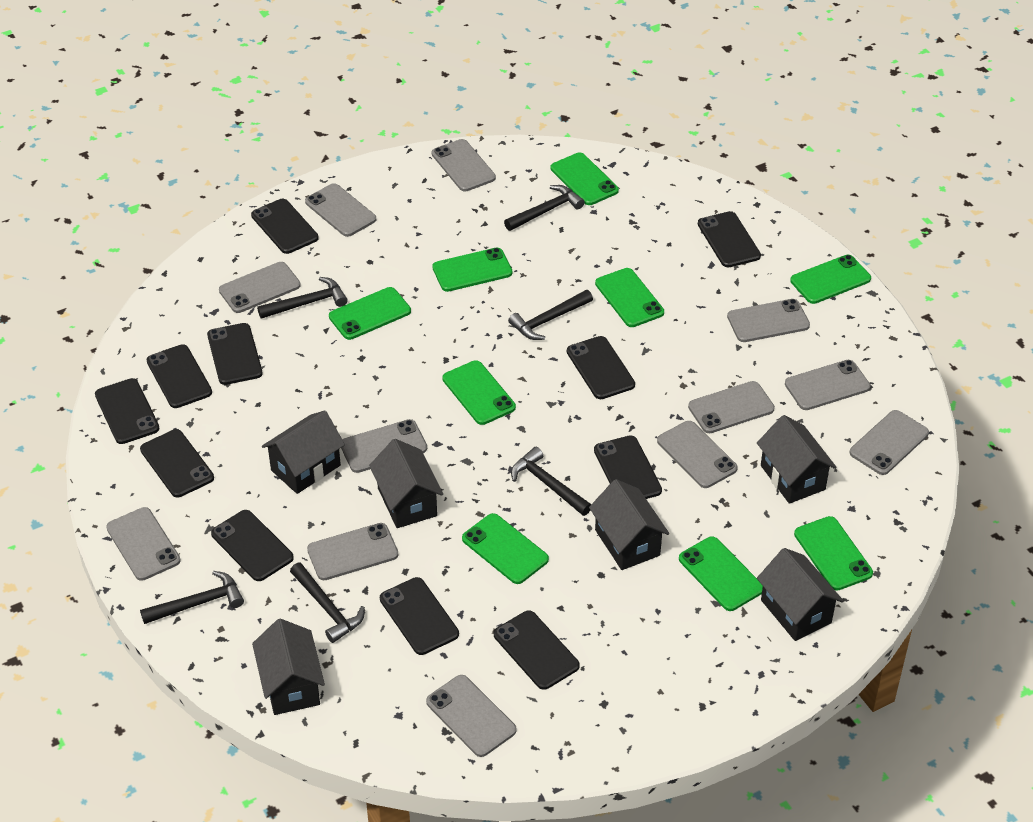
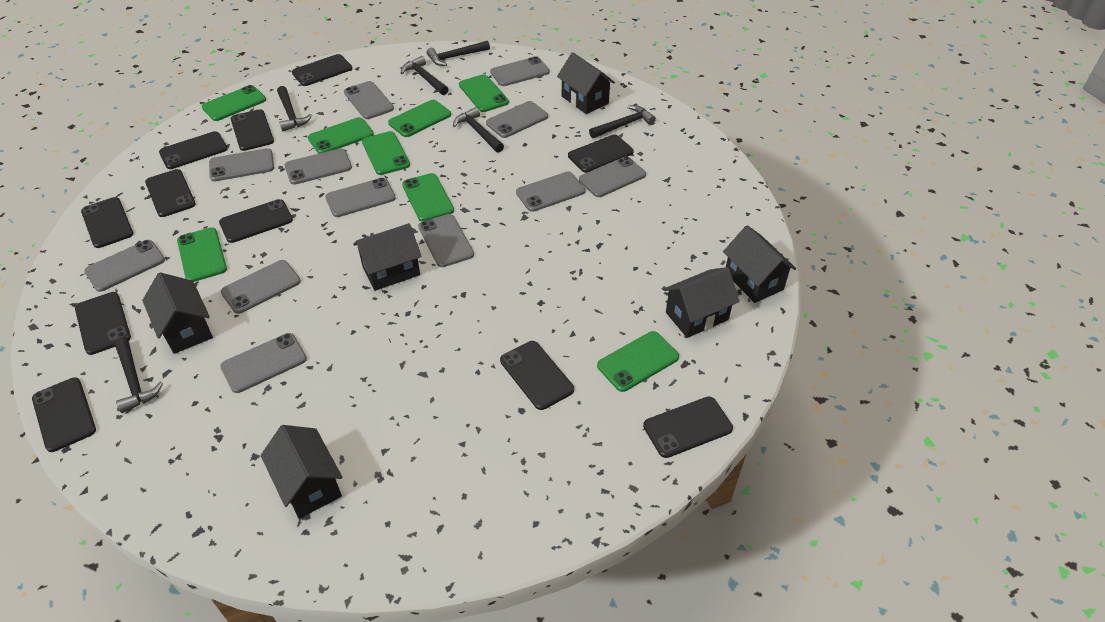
green phone: [329,287,411,340] [432,248,512,292] [443,360,516,425] [462,513,549,584] [551,152,619,205] [595,268,664,327] [679,537,763,611] [790,255,871,304] [794,516,873,591] = 9 -> [177,228,227,282] [202,85,266,121] [308,117,374,154] [362,131,410,175] [388,100,451,137] [402,173,454,221] [459,74,509,112] [597,331,679,392] = 8

